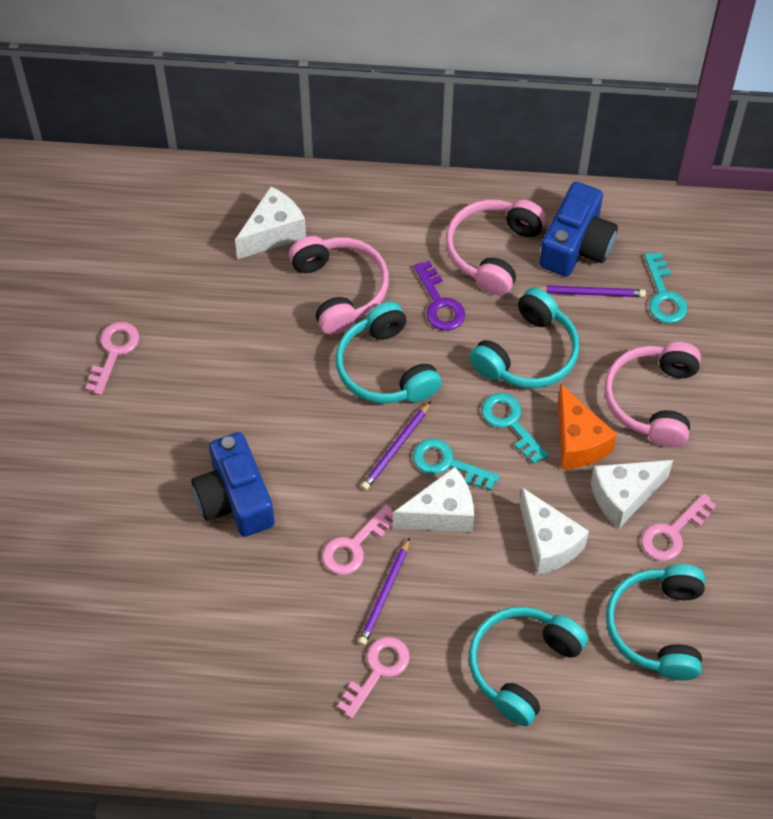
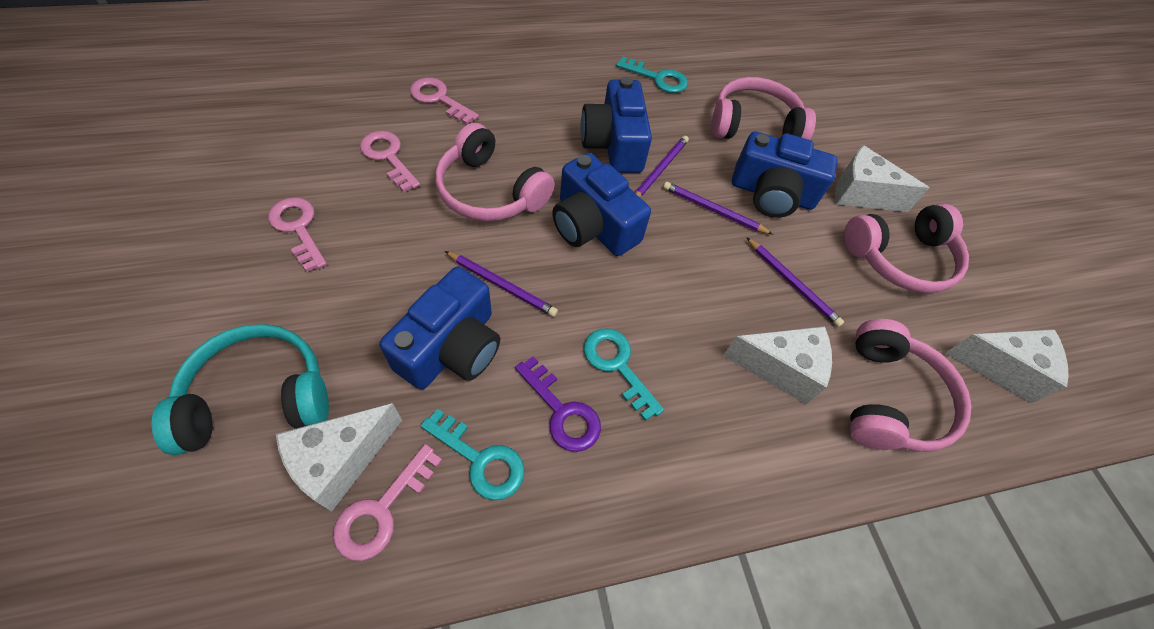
blue camera: [191,432,275,537] [539,182,618,277] = 2 -> [380,267,501,390] [552,153,651,256] [580,77,652,173] [732,132,838,218] = 4
orange cheese: [558,384,617,469] = 1 -> none = 0
pink headphones: [289,236,389,335] [446,200,546,296] [604,342,701,447] = 3 -> [435,123,555,221] [712,77,816,140] [844,204,969,293] [849,319,972,452] = 4
purple pencil: [358,537,410,645] [361,401,431,490] [536,285,646,297] = 3 -> [445,251,558,317] [635,136,689,197] [663,182,773,234] [746,237,844,327] = 4
turquoise headphones: [336,302,442,404] [469,287,579,388] [469,607,588,726] [606,564,705,681] = 4 -> [152,324,329,455] = 1

